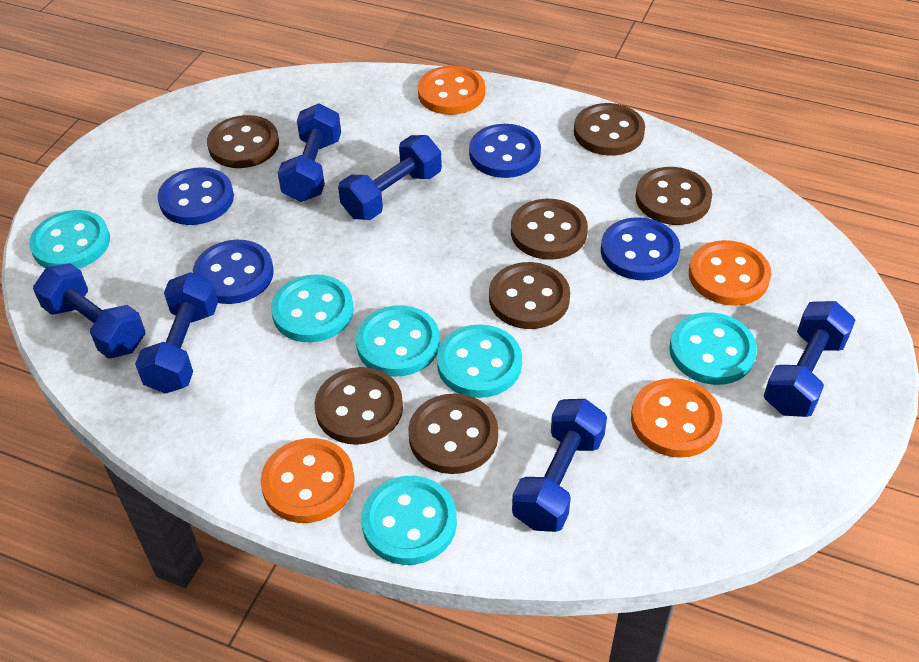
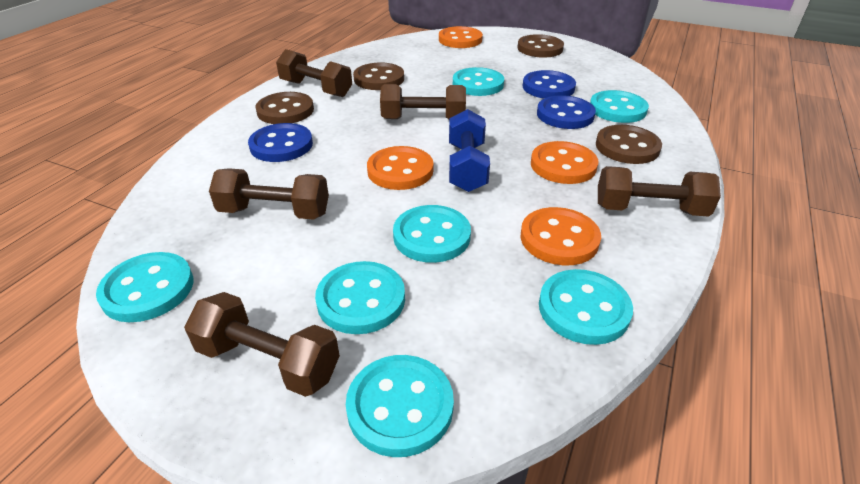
blue button: [157,167,234,225] [193,240,274,304] [469,124,541,178] [601,217,680,280] = 4 -> [248,123,313,162] [523,70,576,99] [537,95,596,129] = 3
blue dumbbell: [33,263,145,359] [135,272,218,394] [278,103,341,202] [338,135,442,220] [512,399,607,532] [764,301,856,417] = 6 -> [449,109,490,192] = 1
brown button: [207,115,279,168] [314,367,403,445] [408,393,498,474] [489,262,570,329] [511,199,588,260] [574,103,645,156] [636,167,712,225] = 7 -> [255,92,314,124] [353,62,404,90] [517,34,564,58] [596,125,662,164] = 4
brown dumbbell: none = 0 -> [184,292,340,397] [209,168,329,220] [276,49,352,97] [380,84,466,120] [598,166,721,217] = 5
turquoise button: [29,210,110,269] [271,274,354,342] [356,305,440,376] [361,476,457,565] [437,324,522,398] [669,312,757,385] = 6 -> [96,252,193,322] [315,261,405,334] [346,355,454,457] [393,205,471,263] [453,67,504,96] [539,269,633,345] [590,90,649,123] = 7

